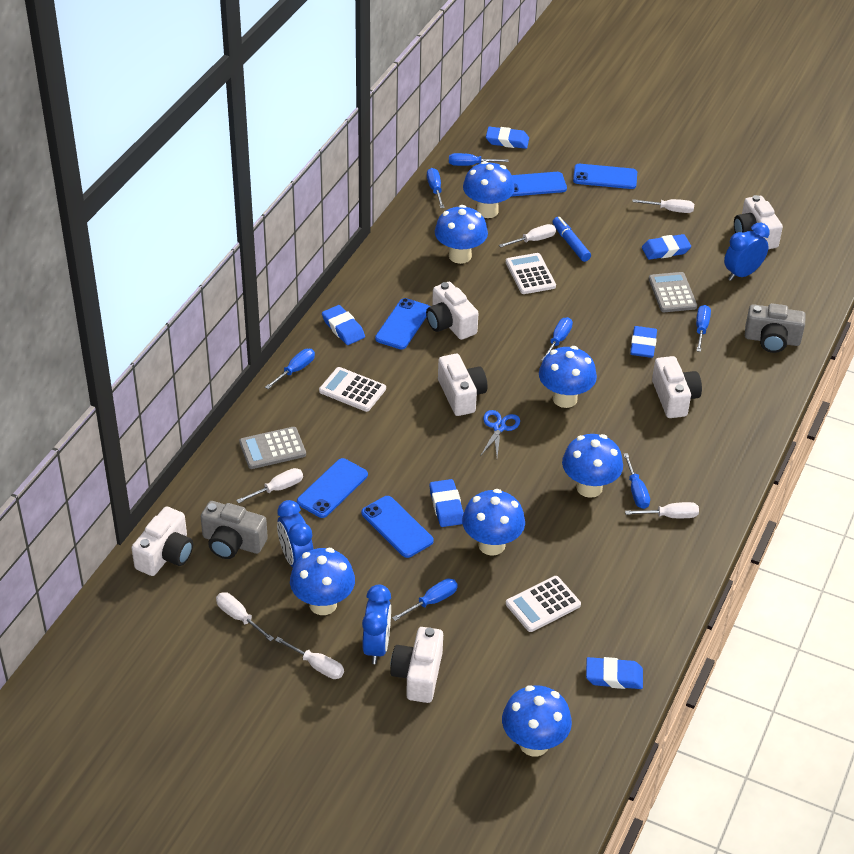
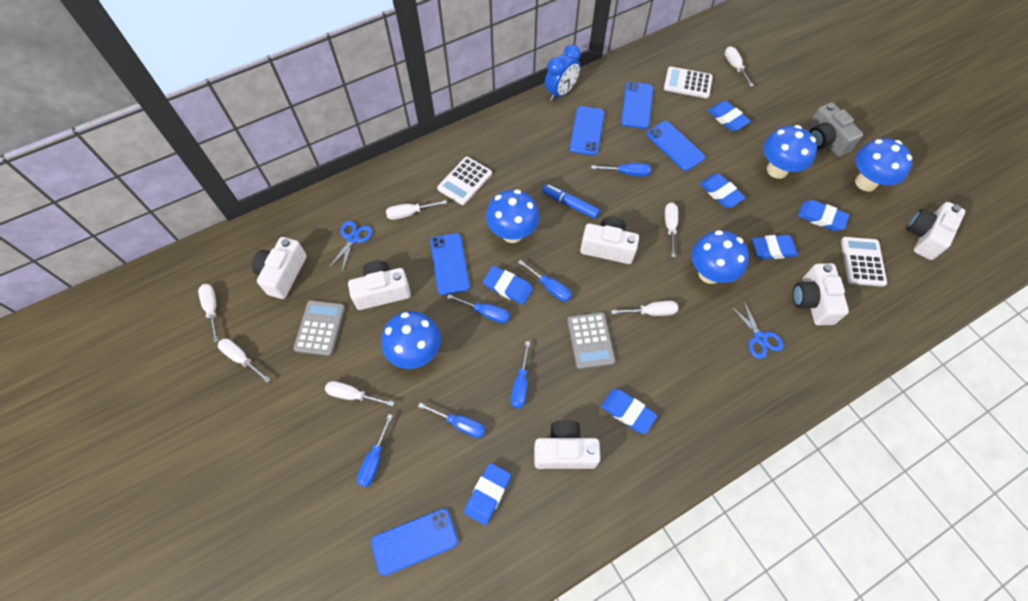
blue clock: [277,500,314,568] [362,585,391,664] [724,223,770,281] = 3 -> [545,45,581,101] = 1
blue eraser: [322,305,365,345] [430,479,464,527] [486,127,529,149] [586,657,643,689] [630,326,657,358] [642,234,691,260] = 6 -> [464,463,511,525] [483,266,533,305] [601,389,657,434] [699,174,746,208] [707,101,751,131] [752,235,798,259] [798,200,849,231] = 7
blue mushroom: [290,548,355,615] [435,205,488,264] [462,489,525,556] [463,161,515,218] [502,685,572,756] [539,346,597,408] [562,434,623,498] = 7 -> [381,311,441,369] [486,189,539,243] [691,230,749,284] [763,125,817,179] [855,138,912,191] = 5
blue scissors: [481,410,520,457] = 1 -> [328,221,373,272] [730,299,783,359] = 2
blue screwdriver: [265,349,315,389] [392,578,458,621] [427,168,444,208] [449,153,509,166] [541,317,573,361] [623,453,650,509] [696,305,711,352] = 7 -> [357,414,393,487] [418,403,486,438] [447,294,510,323] [511,341,530,408] [518,260,572,302] [591,163,651,177] = 6
grey camera: [201,501,268,559] [745,303,806,353] = 2 -> [808,103,863,157] = 1
white screwdriver: [216,592,274,642] [236,468,303,503] [275,637,344,679] [499,224,556,247] [625,502,699,518] [632,199,694,213] = 6 -> [198,284,219,343] [218,338,271,383] [325,381,394,406] [386,200,447,220] [611,301,678,316] [665,203,678,257] [725,46,754,87] = 7

